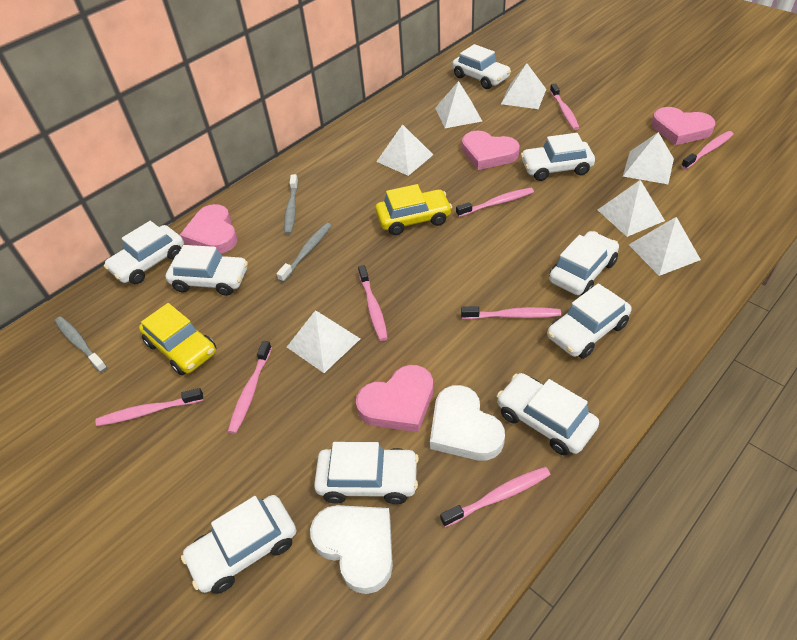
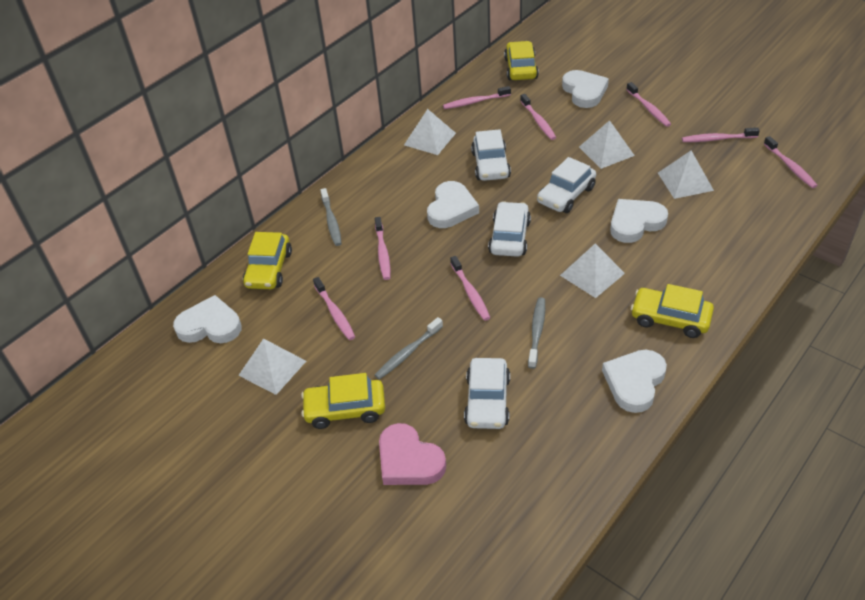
pink heart: [180,204,238,254] [356,365,433,432] [462,131,520,170] [652,107,715,145] = 4 -> [379,423,446,485] = 1
white car: [104,221,184,284] [166,245,248,296] [181,495,296,594] [314,442,419,504] [452,44,511,89] [497,373,599,455] [521,133,595,181] [547,283,632,359] [549,231,619,295] = 9 -> [464,358,510,429] [471,129,511,181] [488,201,531,257] [537,157,596,213] = 4
white heart: [310,505,393,594] [430,385,505,461] = 2 -> [173,295,241,343] [427,181,479,228] [562,70,609,108] [602,350,667,413] [610,199,668,243] = 5
white pyramid: [287,310,360,373] [376,124,433,176] [435,81,482,128] [501,63,546,109] [598,180,665,237] [623,132,674,184] [629,217,701,276] = 7 -> [238,338,306,395] [404,109,456,155] [560,243,625,298] [579,120,635,169] [658,151,714,199] = 5
yellow car: [139,303,216,375] [375,184,452,235] = 2 -> [243,232,292,289] [301,373,385,429] [504,41,539,80] [631,284,714,338] = 4

